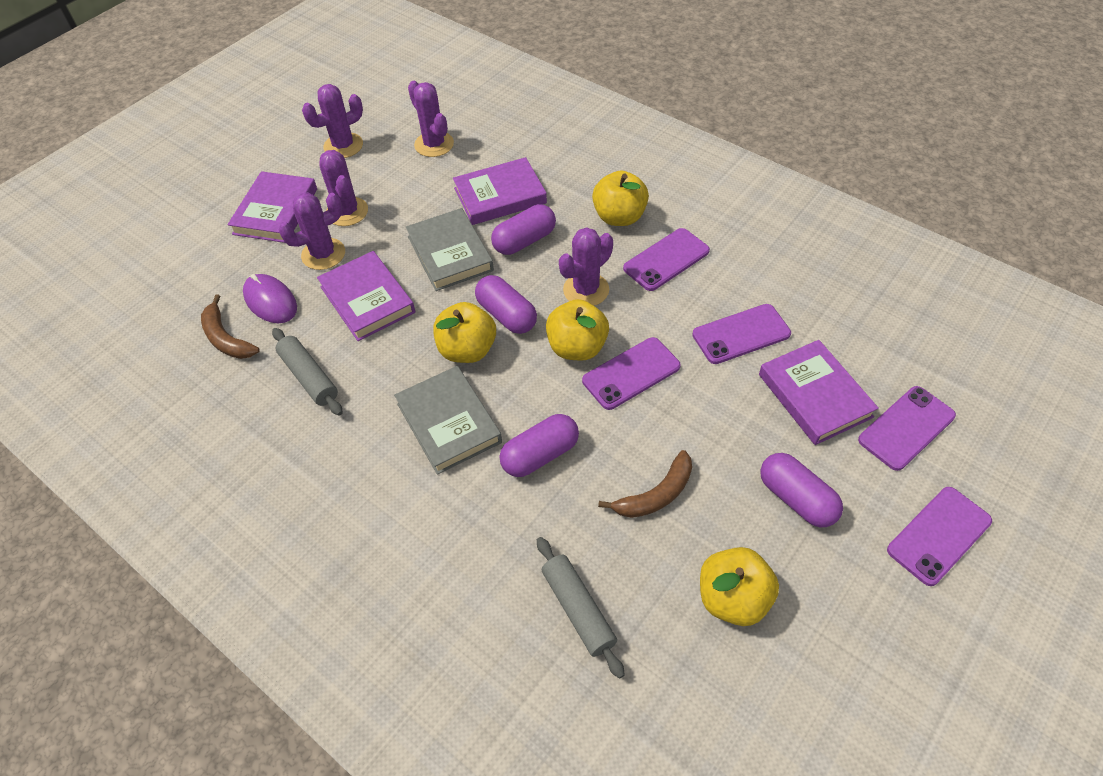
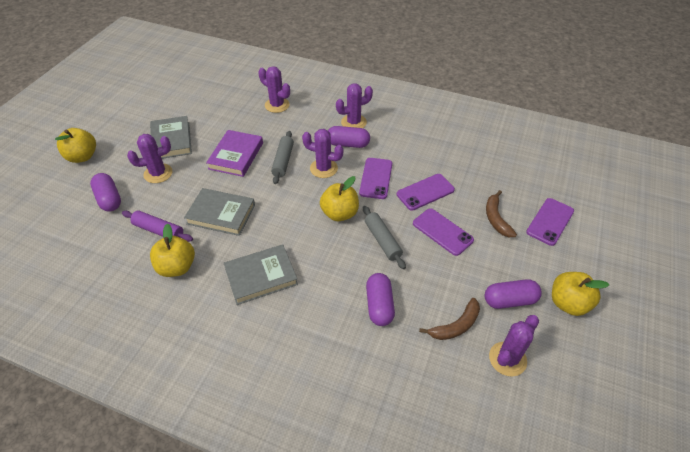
grey book: [394,366,502,475] [406,208,494,291] = 2 -> [150,116,192,159] [184,188,255,236] [224,244,298,305] = 3
purple book: [227,171,317,243] [317,251,415,341] [453,157,547,225] [759,340,879,445] = 4 -> [206,130,263,177] = 1
purple mouse: [243,274,297,323] = 1 -> none = 0
purple phone: [582,337,681,410] [623,228,710,291] [692,304,791,364] [858,386,956,471] [887,487,992,586] = 5 -> [359,158,392,199] [397,174,455,211] [413,208,474,256] [526,198,574,246] = 4
purple rolling pin: none = 0 -> [122,210,193,242] = 1

